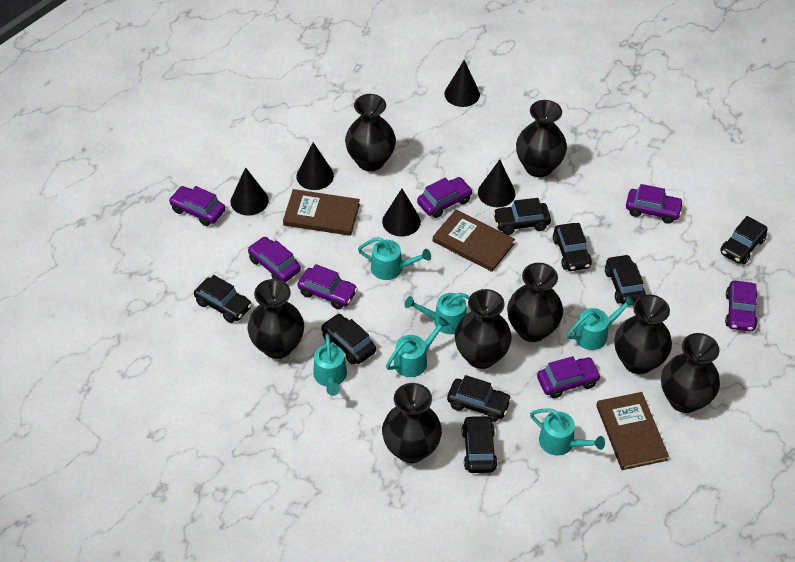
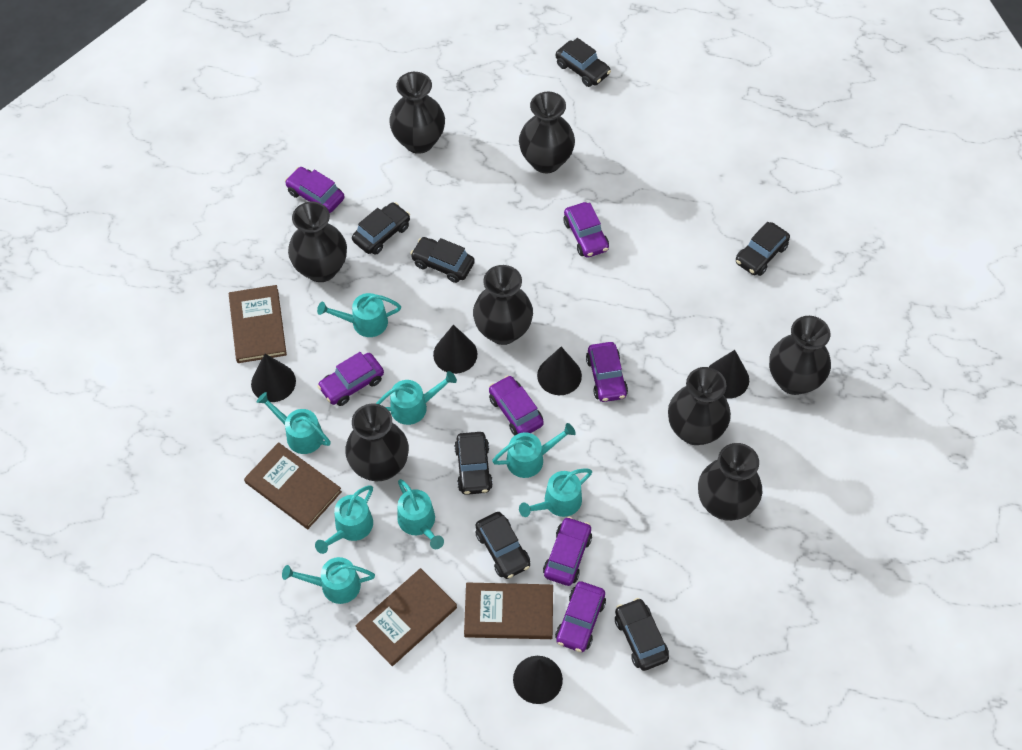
black car: [194,275,252,323] [321,314,376,365] [447,375,512,422] [462,415,498,473] [493,198,551,235] [553,223,592,271] [605,254,646,305] [720,216,768,264] = 8 -> [352,202,410,255] [410,237,475,283] [454,432,493,495] [475,512,530,579] [556,38,611,87] [615,598,669,671] [736,222,790,276] = 7
brown book: [283,189,360,236] [433,210,515,272] [596,392,669,470] = 3 -> [229,285,287,363] [244,442,342,529] [355,568,457,666] [464,583,553,639] = 4
turquoise watering can: [313,334,347,396] [358,237,431,280] [386,317,450,377] [405,293,472,334] [530,408,605,455] [567,295,634,350] = 6 -> [256,392,331,454] [282,557,375,604] [315,486,373,554] [317,293,401,337] [376,371,457,425] [397,479,444,549] [492,423,576,478] [519,469,592,517] = 8

